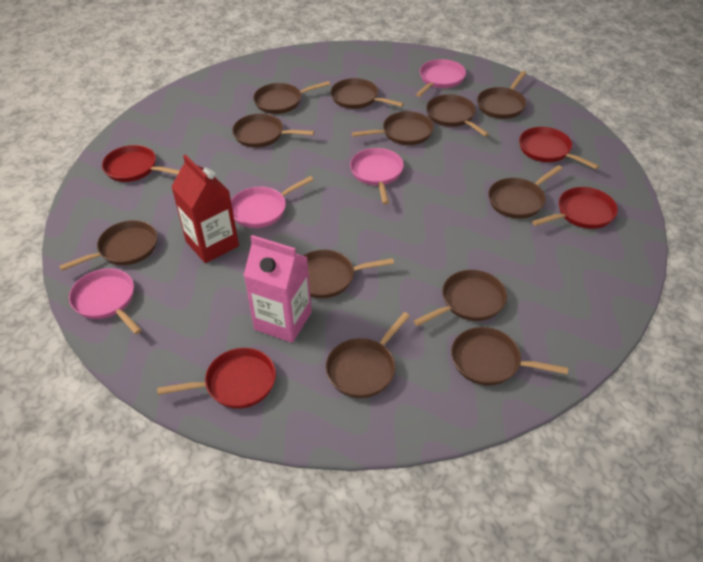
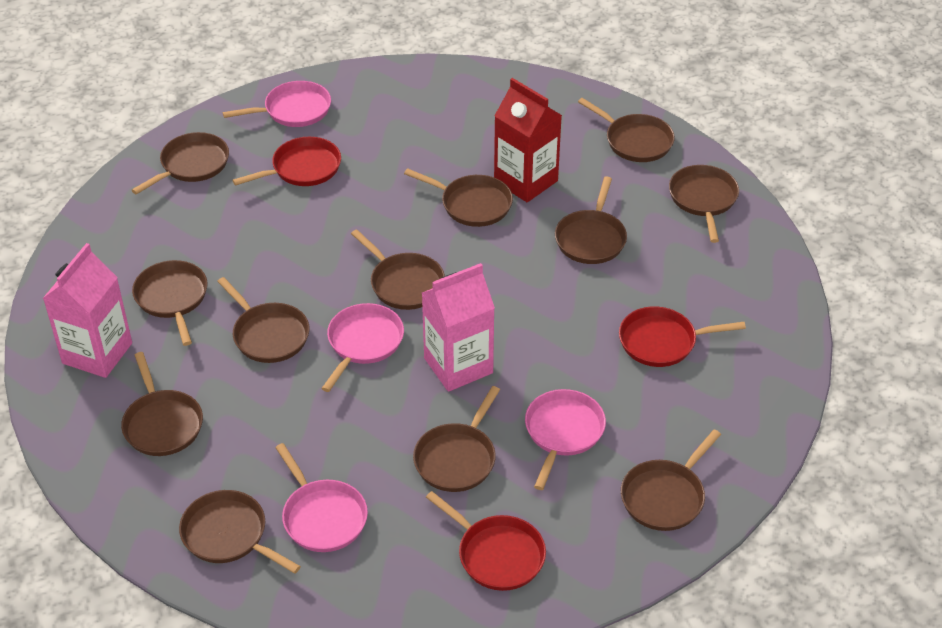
pink carton: [244,235,312,343] = 1 -> [42,243,132,378] [422,263,495,392] = 2
red pan: [102,145,180,182] [157,348,276,409] [519,127,599,169] [532,187,618,229] = 4 -> [232,137,341,186] [426,491,546,591] [619,306,746,367] = 3

